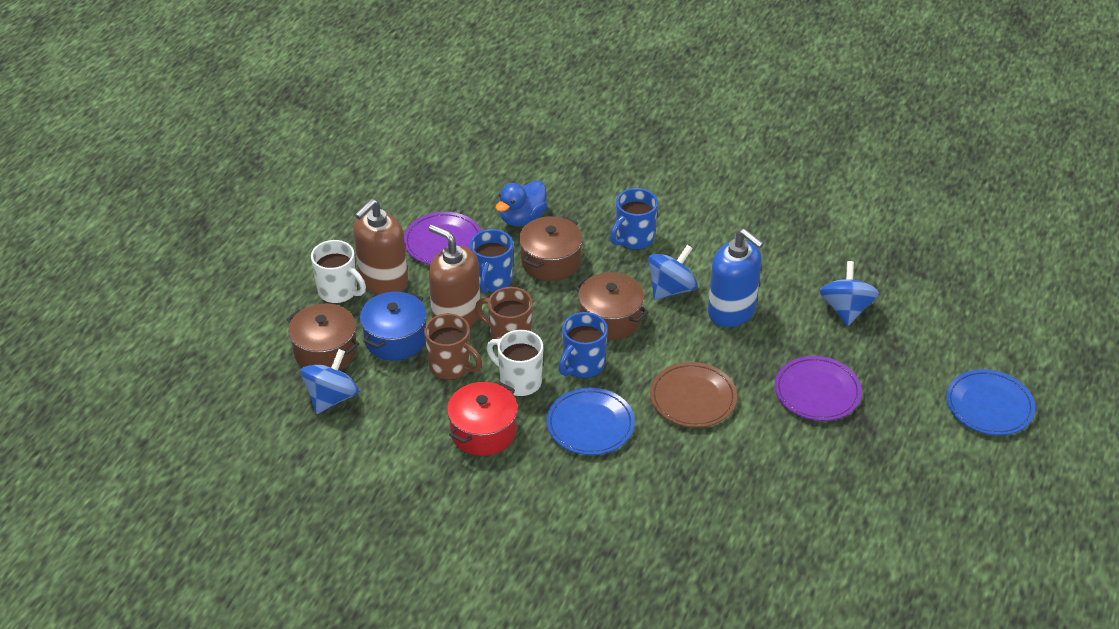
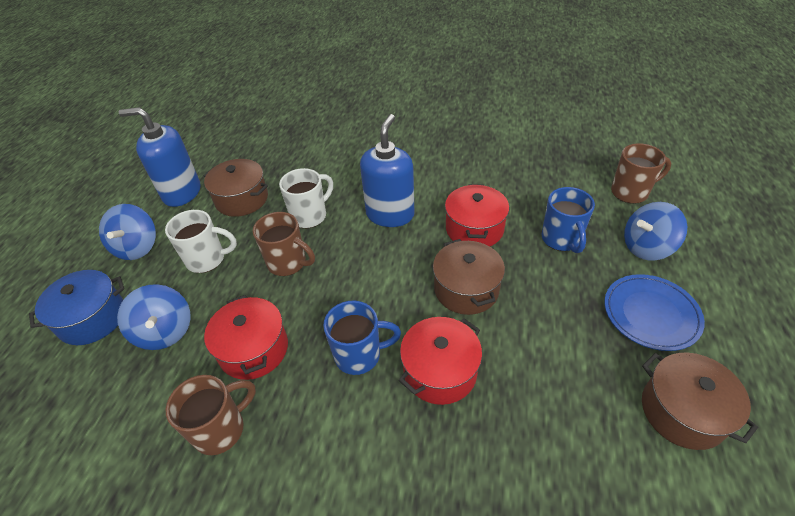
blue duck: [496,181,547,226] = 1 -> none = 0
blue mug: [470,229,513,293] [559,312,608,378] [610,188,658,250] = 3 -> [323,301,401,375] [542,187,595,253] = 2
blue plate: [546,388,635,455] [946,369,1035,436] = 2 -> [604,274,705,351] = 1
blue soap dispenser: [708,229,764,327] = 1 -> [119,107,200,207] [360,114,414,227] = 2
brown mug: [424,314,482,380] [475,287,533,347] = 2 -> [165,375,256,455] [253,212,315,276] [611,143,671,204] = 3
brown plate: [650,362,737,428] = 1 -> none = 0
brown soap dispenser: [353,199,408,295] [429,224,480,327] = 2 -> none = 0
purple plate: [404,212,481,265] [775,356,862,421] = 2 -> none = 0
red pot: [447,382,518,456] = 1 -> [204,295,288,380] [399,317,482,405] [445,184,509,246] = 3

